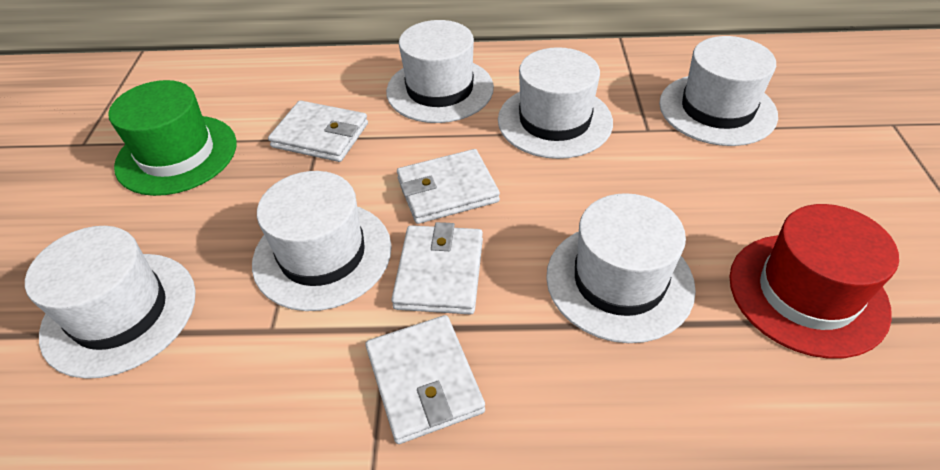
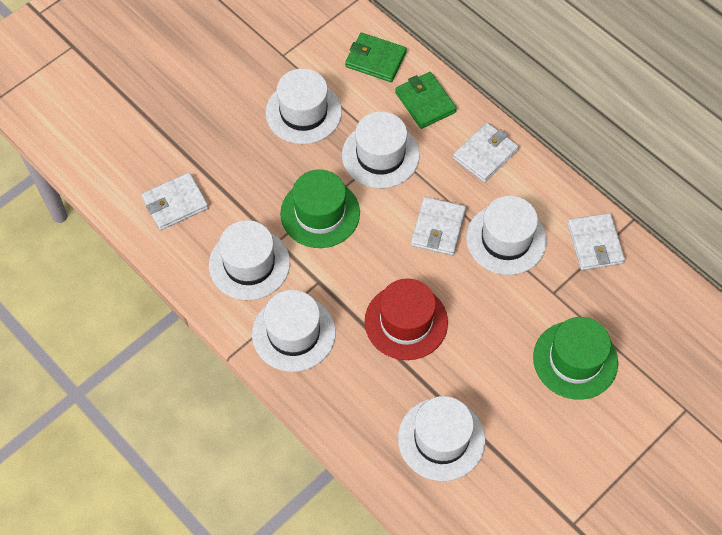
green hat: [108,80,237,196] = 1 -> [280,169,360,248] [533,317,618,400] = 2
green wallet: none = 0 -> [345,33,407,82] [395,72,457,129] = 2

